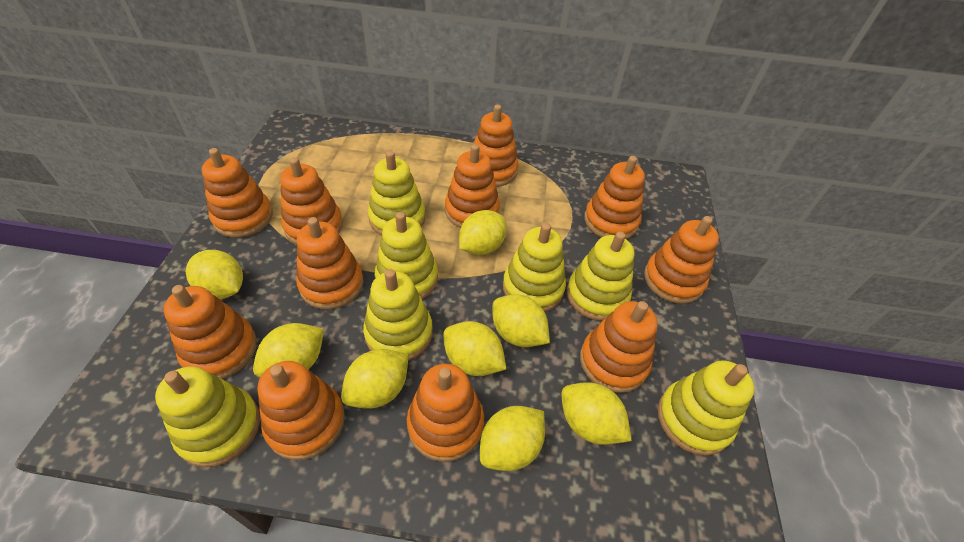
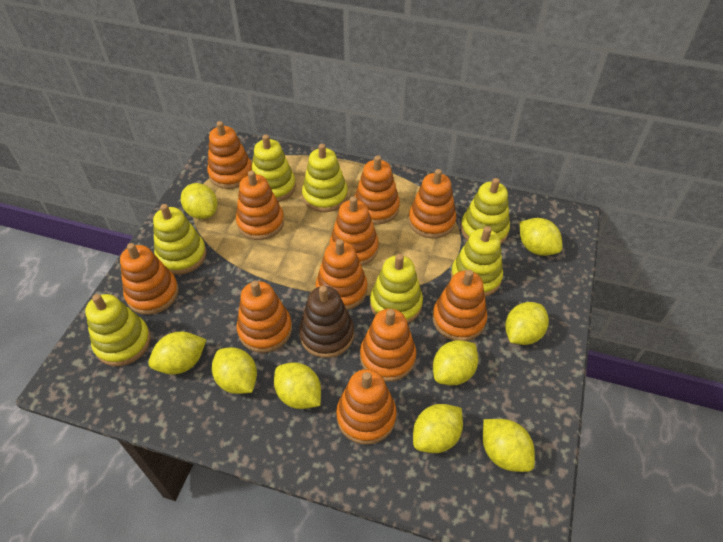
brown stacking toy: none = 0 -> [299,286,354,358] = 1
yellow lemon: [186,250,243,299] [253,323,324,377] [341,349,409,409] [443,321,506,376] [459,210,507,255] [480,406,545,471] [492,294,550,347] [561,382,632,445] = 8 -> [148,332,206,374] [181,183,218,219] [212,347,257,394] [274,362,321,409] [413,404,463,453] [433,340,478,385] [483,419,535,472] [505,302,549,345] [520,218,562,256] = 9

